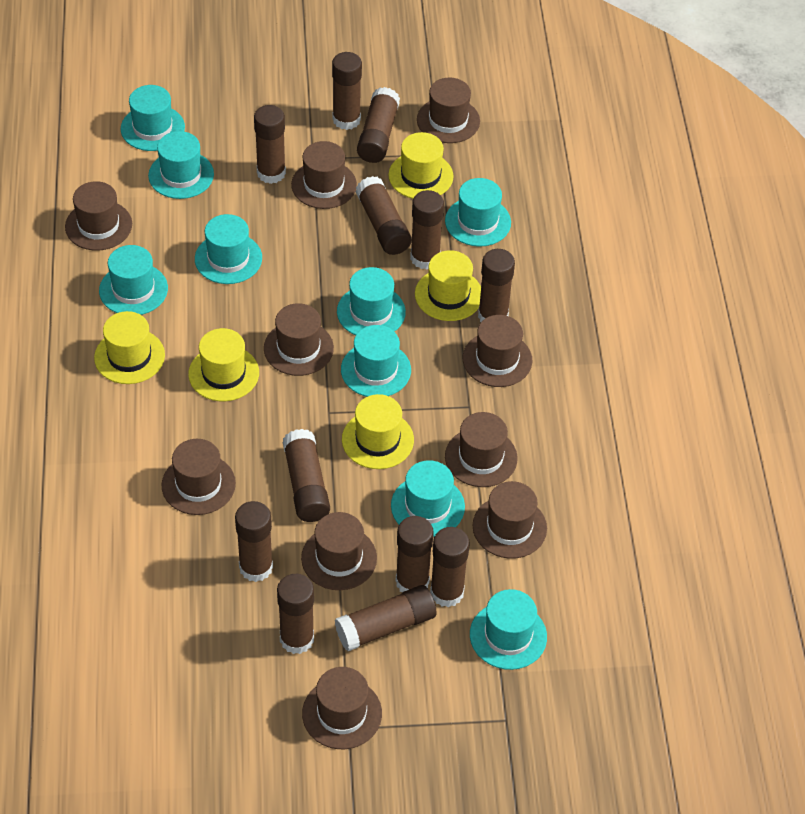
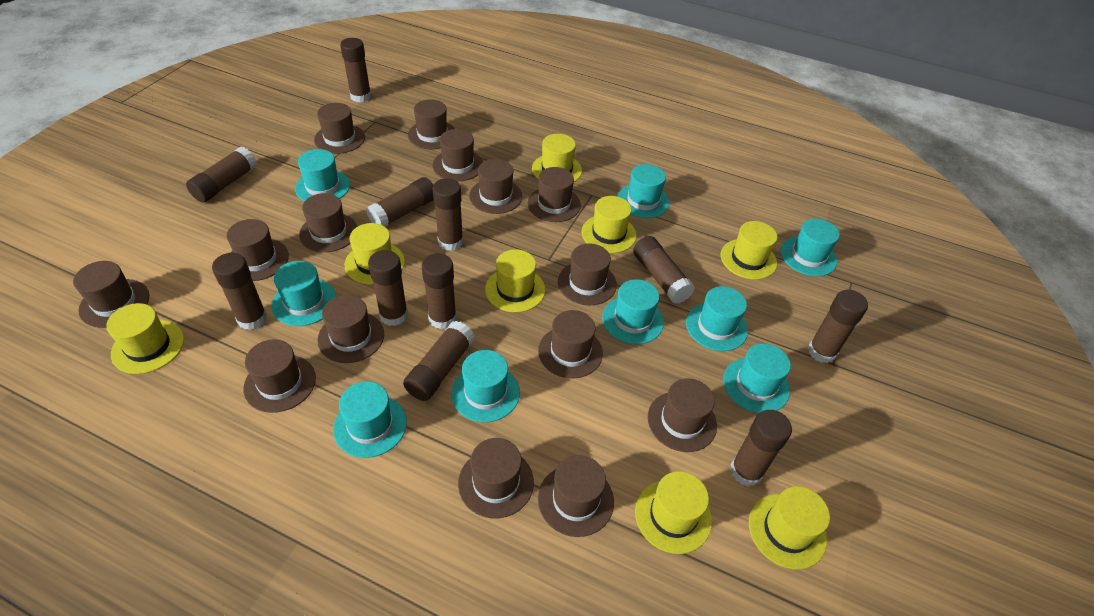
brown glue stick: [235,501,273,582] [254,105,286,184] [277,574,314,654] [283,429,330,522] [332,52,362,130] [335,585,437,651] [355,176,412,255] [357,87,400,163] [396,516,434,592] [410,190,444,269] [430,527,470,607] [478,249,515,322] = 12 -> [186,147,257,203] [212,253,267,330] [340,38,371,103] [366,177,434,227] [368,250,408,326] [403,321,475,401] [422,253,457,329] [432,178,463,251] [633,236,695,304] [730,410,792,486] [808,290,868,363] = 11
brown hat: [65,181,132,251] [162,439,236,515] [264,303,334,376] [291,141,357,209] [301,512,377,590] [302,667,382,749] [417,78,480,143] [445,412,518,487] [463,315,532,387] [473,481,547,559] = 10 -> [73,261,149,328] [226,219,289,281] [243,340,316,413] [299,193,358,252] [314,103,365,154] [317,295,384,363] [408,100,455,149] [432,129,483,181] [458,438,534,519] [469,159,522,214] [528,167,581,222] [538,310,603,378] [538,455,614,537] [558,243,617,305] [648,378,717,452] = 15
yellow hat: [94,311,165,384] [188,328,259,401] [342,394,414,469] [388,132,454,199] [415,250,481,321] = 5 -> [106,303,184,374] [344,223,405,285] [485,249,545,312] [532,134,582,182] [582,196,637,253] [635,471,712,554] [721,221,777,280] [749,486,830,570] = 8

